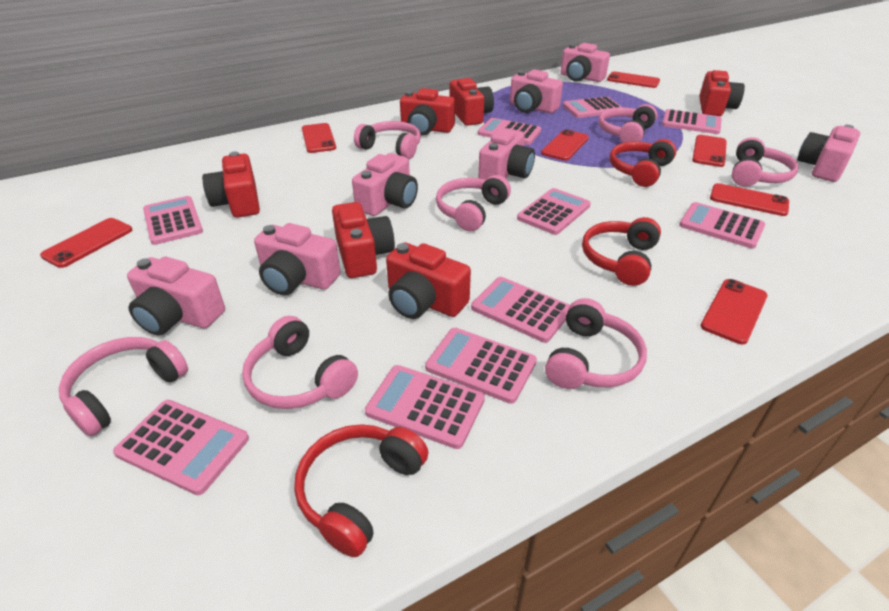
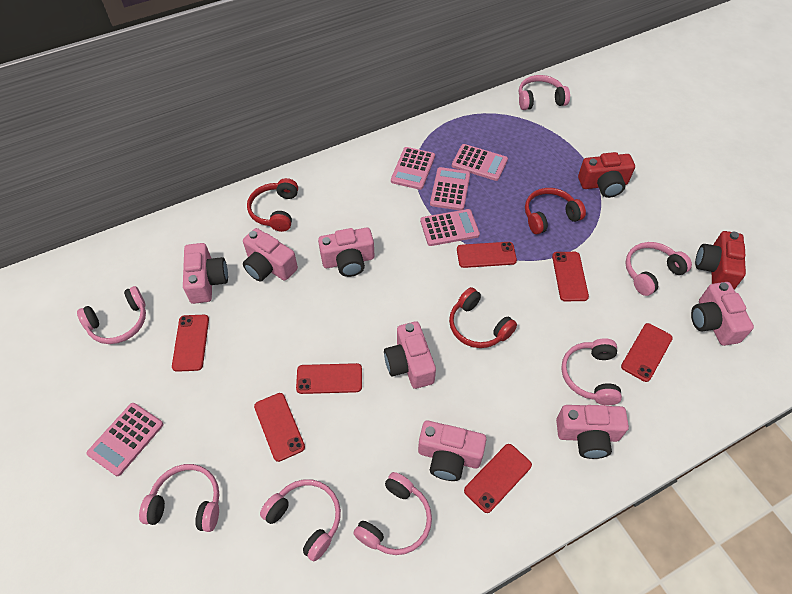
pink calculator: [113,400,249,495] [143,196,203,245] [365,365,485,449] [425,328,537,404] [471,277,570,343] [478,118,541,145] [517,188,591,235] [563,96,623,118] [662,109,721,134] [679,202,766,249] = 10 -> [86,403,163,476] [391,147,435,190] [420,209,480,246] [430,167,470,210] [452,144,508,181] = 5
red camera: [202,152,260,218] [332,202,395,278] [386,242,471,319] [400,88,455,136] [450,78,494,126] [699,70,745,116] = 6 -> [578,152,635,198] [695,231,746,290] = 2

